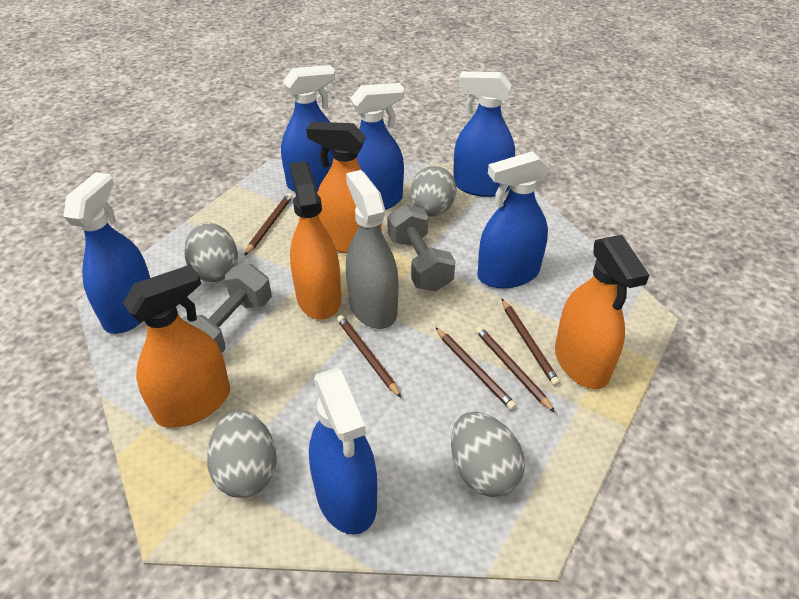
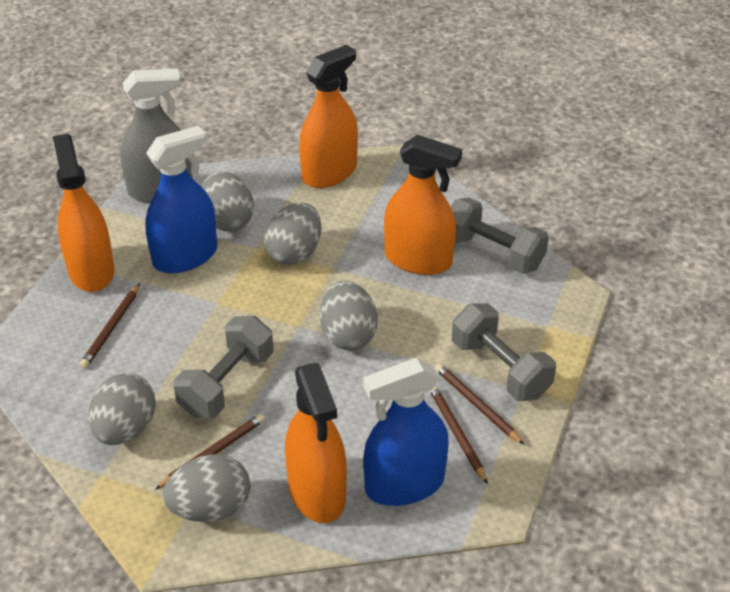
blue spray bottle: [63,172,150,334] [281,65,335,192] [309,368,377,535] [350,83,404,210] [453,72,515,197] [477,151,550,288] = 6 -> [145,126,217,273] [363,358,449,506] = 2
brown pencil: [244,193,292,256] [337,315,401,398] [435,327,517,410] [475,326,555,412] [502,299,560,386] = 5 -> [80,283,140,368] [155,414,265,490] [430,385,488,484] [435,363,525,445] = 4
grey dumbbell: [182,264,272,353] [387,204,455,291] = 2 -> [173,316,274,418] [451,198,549,274] [452,303,556,401] = 3
grey egg: [184,222,238,282] [207,411,277,498] [410,166,457,217] [451,412,525,497] = 4 -> [88,373,156,445] [162,454,250,522] [202,171,254,232] [264,203,321,265] [320,281,378,350] = 5

